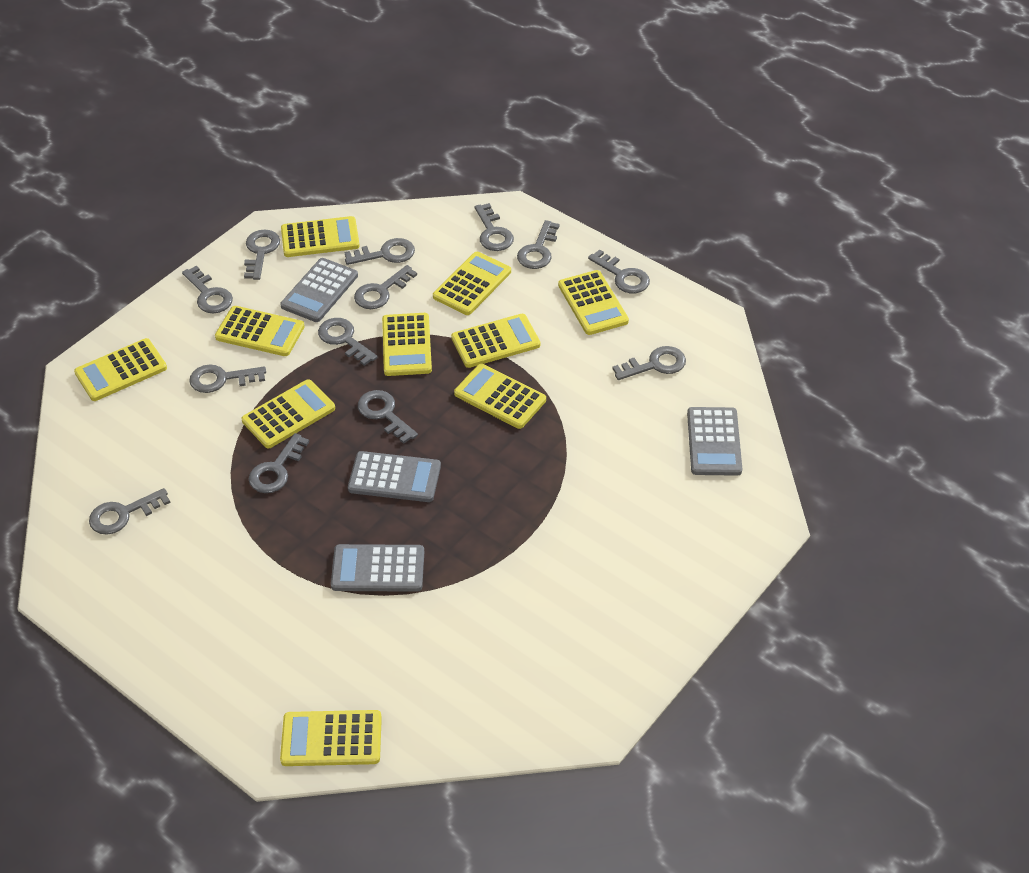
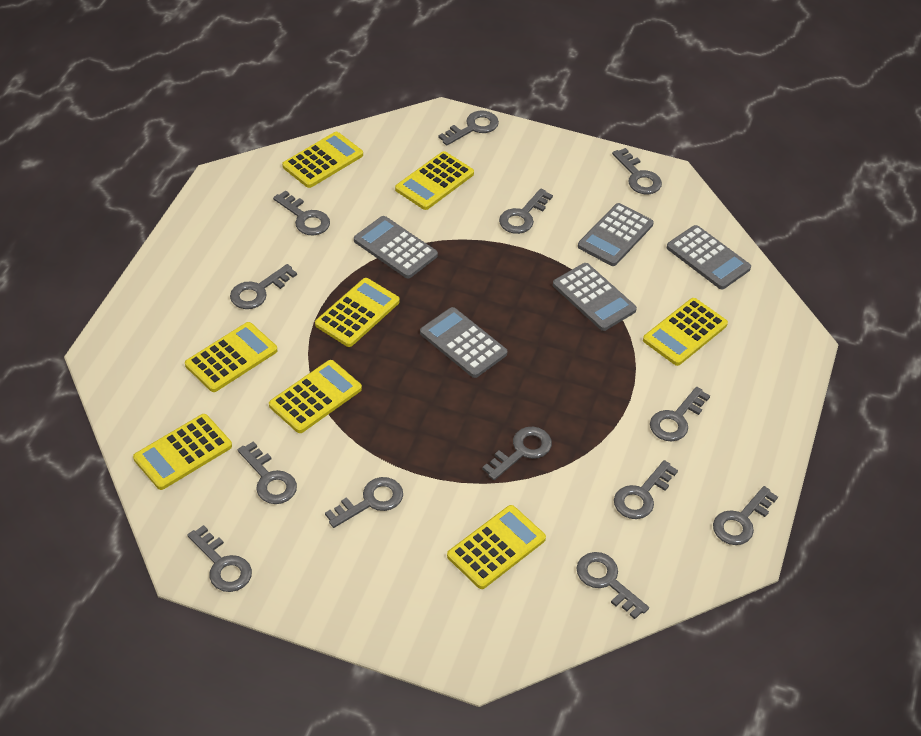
grey calculator: [280,258,358,322] [331,544,424,592] [348,451,441,502] [687,407,742,476] = 4 -> [354,216,438,278] [420,307,507,378] [553,263,637,331] [578,203,654,266] [667,225,751,289] = 5
yellow calculator: [74,338,167,401] [215,306,305,356] [242,379,335,448] [280,710,382,766] [281,216,360,257] [382,313,432,376] [433,252,511,315] [451,314,540,368] [454,364,546,429] [558,270,629,335] = 10 -> [133,414,232,490] [185,322,277,392] [269,360,362,433] [282,132,363,188] [315,278,400,347] [395,151,474,210] [447,505,546,589] [643,298,728,366] = 8

